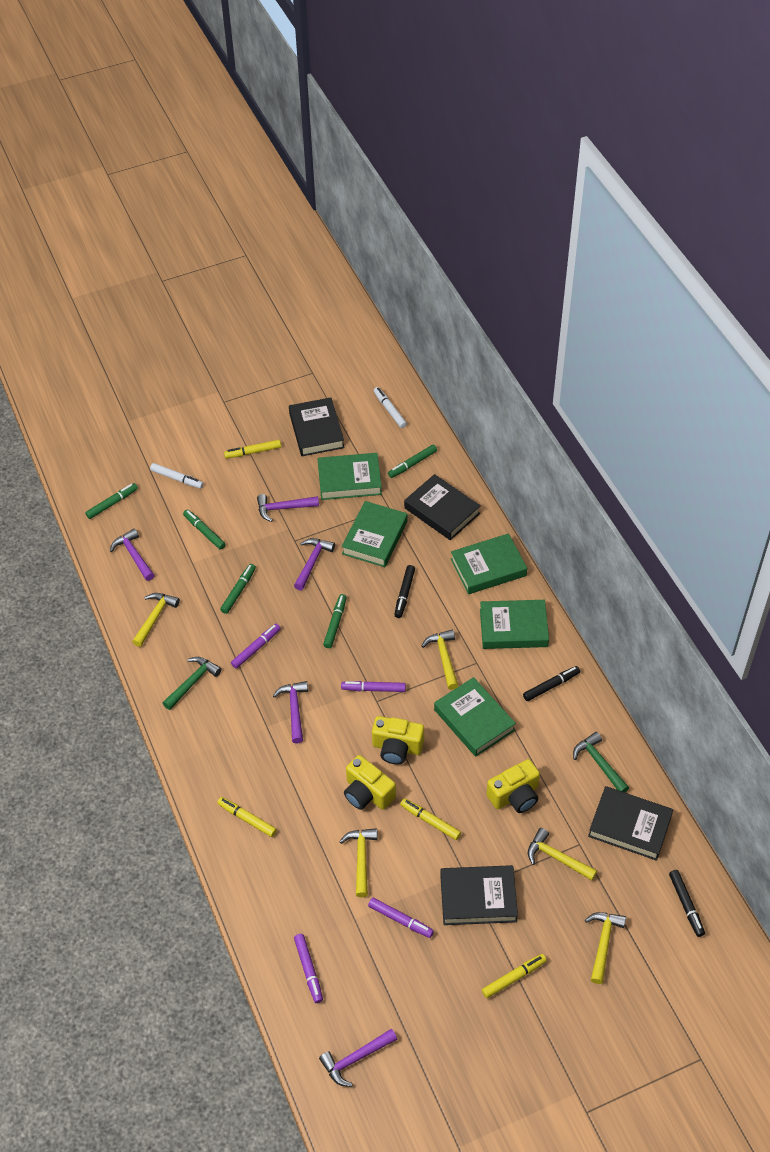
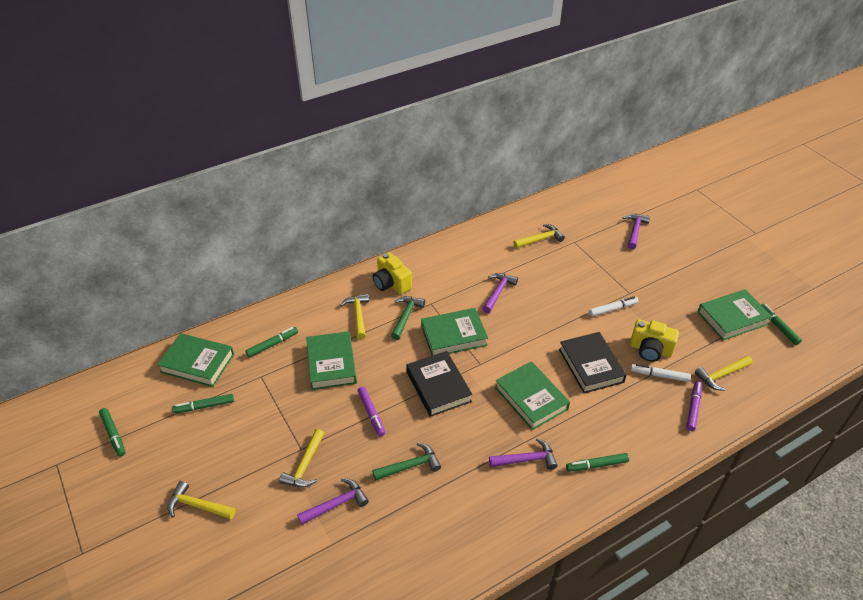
black book: [289,397,345,456] [404,474,480,540] [440,865,518,925] [588,786,673,861] = 4 -> [406,351,472,417] [559,332,627,393] = 2
black marker: [394,565,415,618] [523,666,580,701] [669,870,705,937] = 3 -> none = 0
purple hammer: [110,528,155,581] [257,494,319,522] [273,681,308,744] [294,538,335,591] [319,1029,398,1087] = 5 -> [297,478,369,525] [482,273,518,313] [489,438,557,470] [622,214,650,249] = 4
purple marker: [231,624,281,669] [294,934,323,1003] [341,681,406,692] [368,898,434,938] = 4 -> [358,387,385,437] [686,381,702,431] = 2
yellow camera: [344,755,396,810] [372,716,424,765] [487,759,540,813] = 3 -> [373,252,412,295] [630,319,679,362] = 2
yellow marker: [217,797,277,837] [224,440,281,458] [400,798,461,840] [482,954,547,998] = 4 -> none = 0

